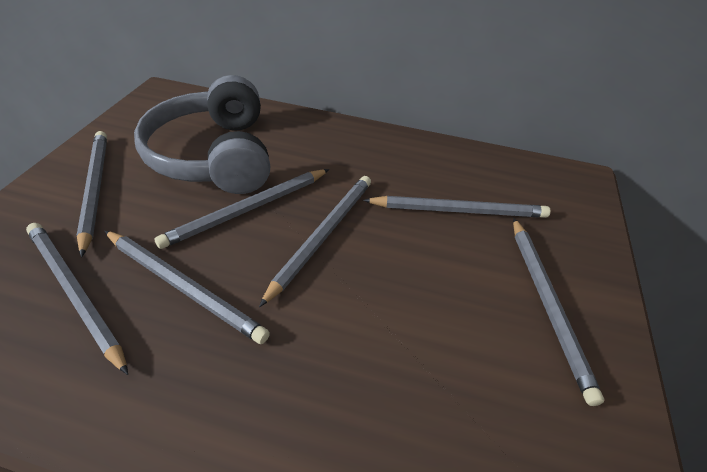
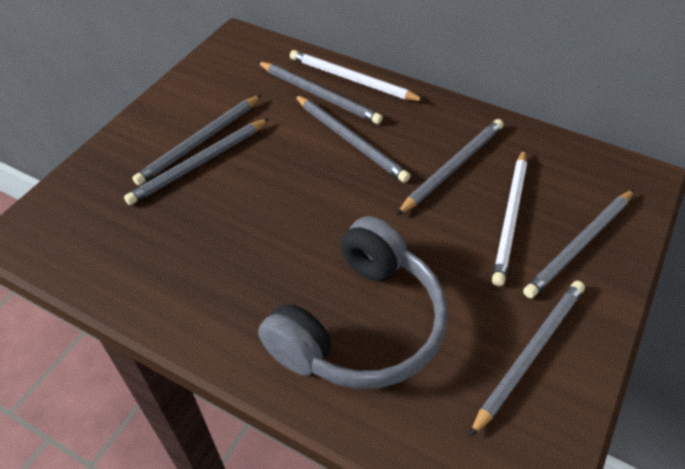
white pencil: none = 0 -> [290,50,425,101] [492,149,527,286] = 2

